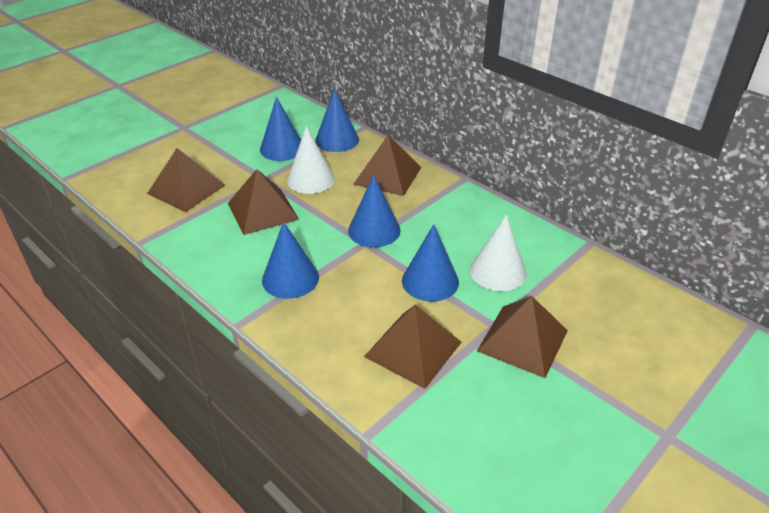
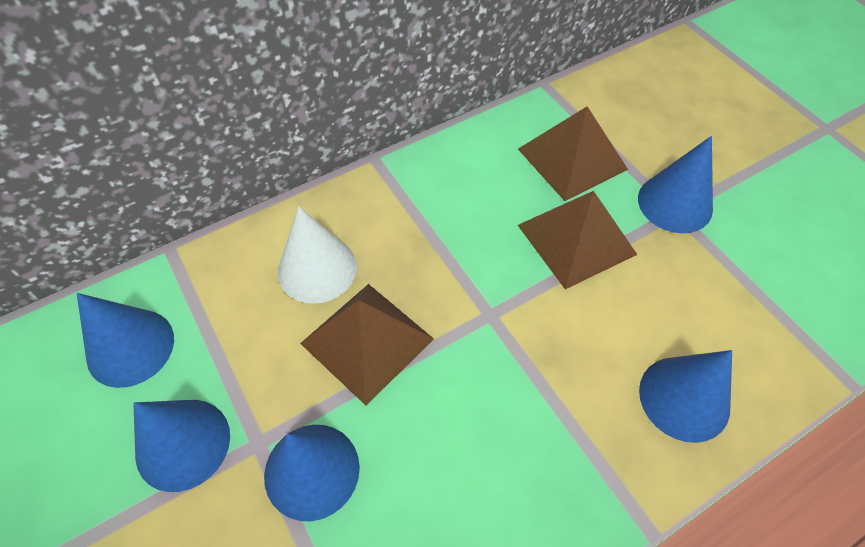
brown pyramid: [147,148,225,212] [228,169,299,235] [353,135,422,196] [364,305,462,389] [477,296,568,378] = 5 -> [300,284,434,405] [518,106,628,201] [518,191,637,289] = 3
white cone: [287,126,335,194] [470,215,526,291] = 2 -> [278,207,357,304] = 1

